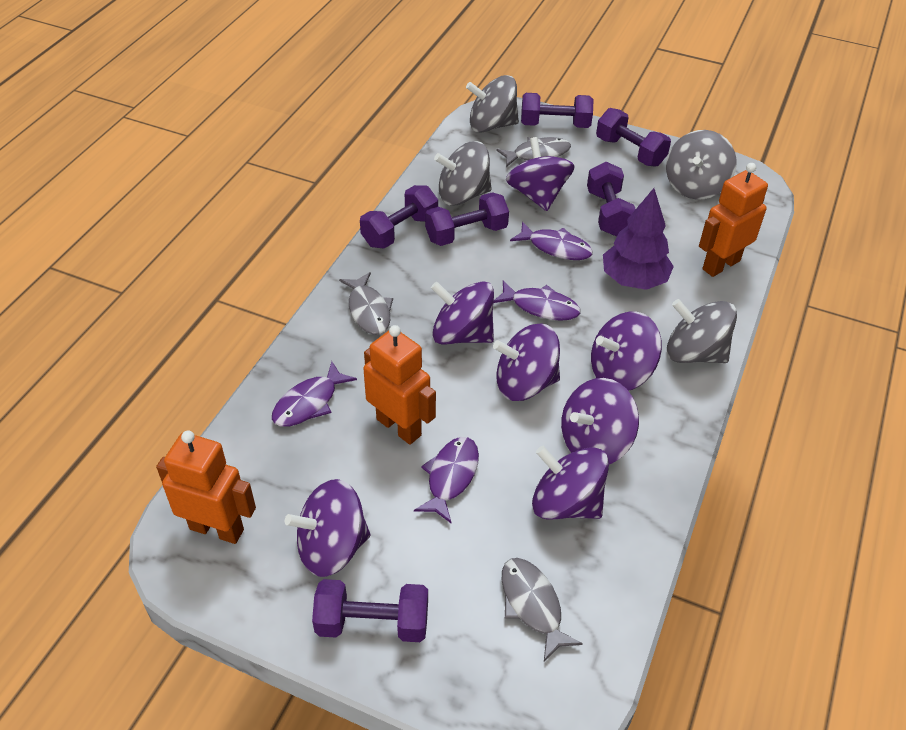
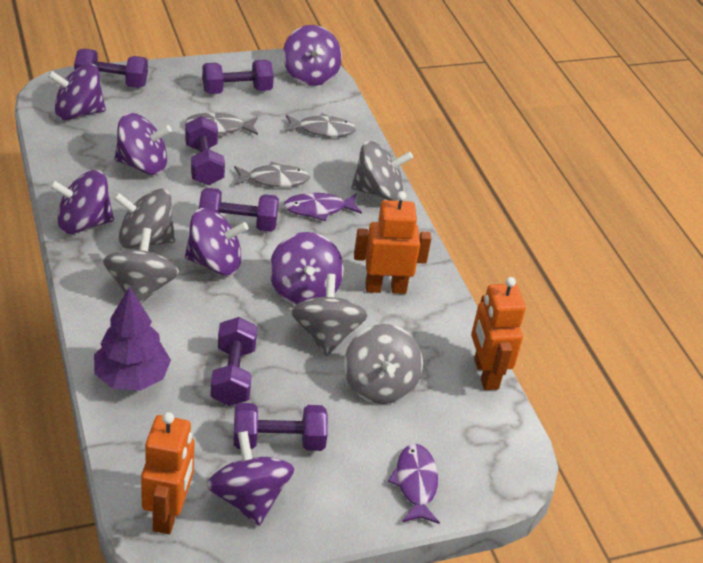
grey spinning top: [434,141,492,205] [466,75,519,132] [666,130,737,199] [667,299,737,363] = 4 -> [103,228,179,304] [113,189,175,249] [291,274,368,356] [344,324,423,404] [351,141,413,201] = 5
purple fish: [272,361,357,427] [414,437,479,523] [493,281,580,321] [510,222,593,260] = 4 -> [283,193,362,221] [388,444,440,524] = 2

